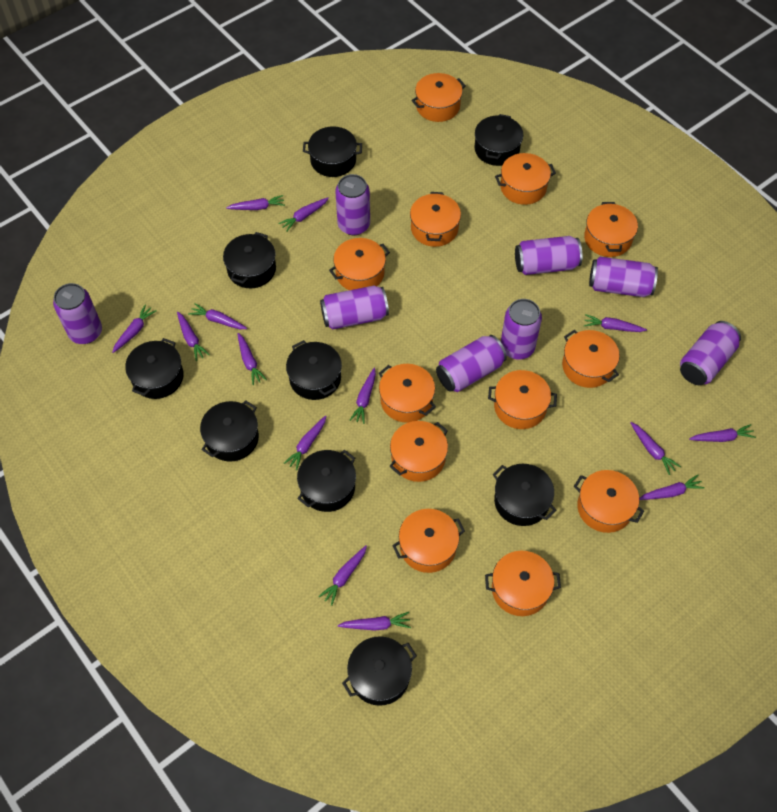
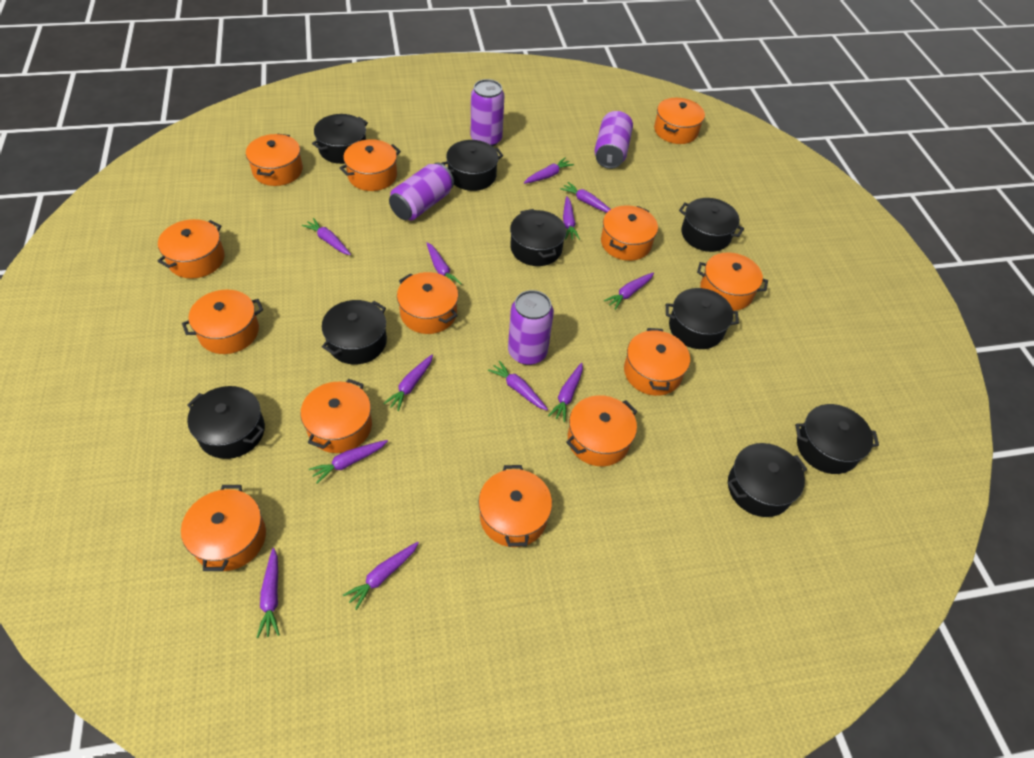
orange pot: [329,238,390,290] [379,364,436,423] [389,421,448,482] [392,509,465,573] [410,192,461,247] [411,73,466,122] [485,551,561,616] [488,370,557,429] [495,153,556,205] [562,330,620,388] [574,470,644,533] [584,202,638,257] = 12 -> [157,219,225,279] [181,485,266,571] [182,290,263,354] [246,134,303,186] [300,379,372,453] [340,139,401,191] [397,272,458,334] [478,465,552,547] [566,395,637,466] [601,205,658,261] [624,328,690,396] [654,98,705,144] [697,252,768,311] = 13
purple can: [53,283,102,344] [320,286,389,330] [335,174,370,235] [436,335,507,392] [501,299,542,359] [515,236,583,275] [589,257,658,297] [680,321,741,385] = 8 -> [389,162,454,221] [471,79,505,146] [508,290,554,365] [594,111,633,169] = 4
purple carrot: [112,305,157,353] [177,312,210,361] [188,303,247,329] [226,195,285,210] [237,333,267,385] [278,197,329,232] [284,416,326,470] [318,546,367,606] [338,612,411,631] [350,368,376,424] [584,314,647,332] [630,422,681,475] [639,475,705,500] [689,424,756,442] = 14 -> [256,548,280,638] [302,218,351,255] [309,440,388,484] [343,542,419,610] [383,354,433,411] [427,242,462,285] [488,361,548,410] [524,158,574,184] [548,363,583,422] [560,182,611,213] [563,196,580,240] [604,272,654,310] = 12

